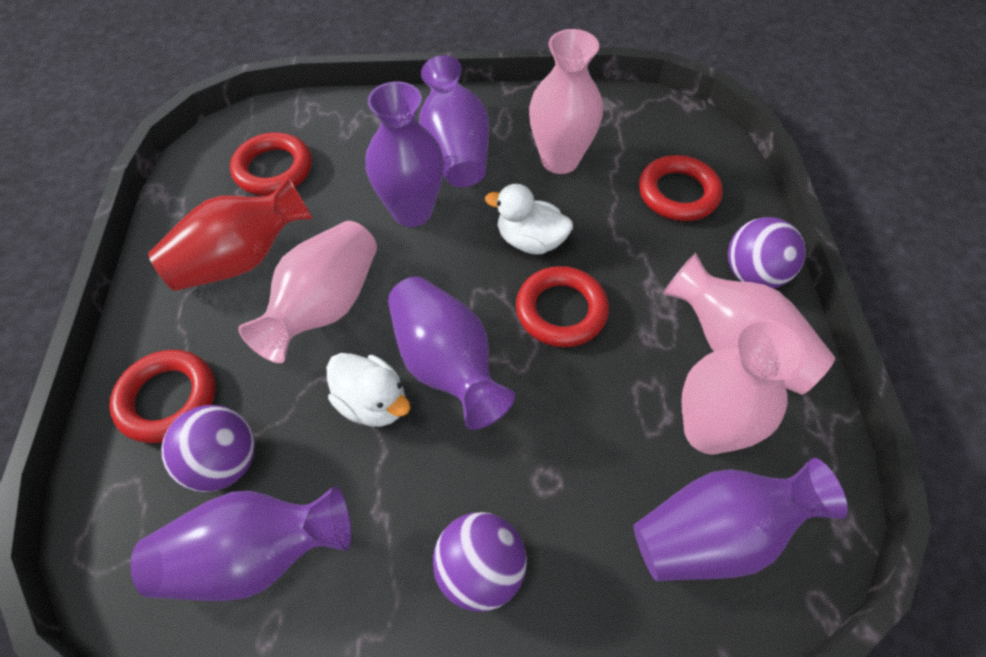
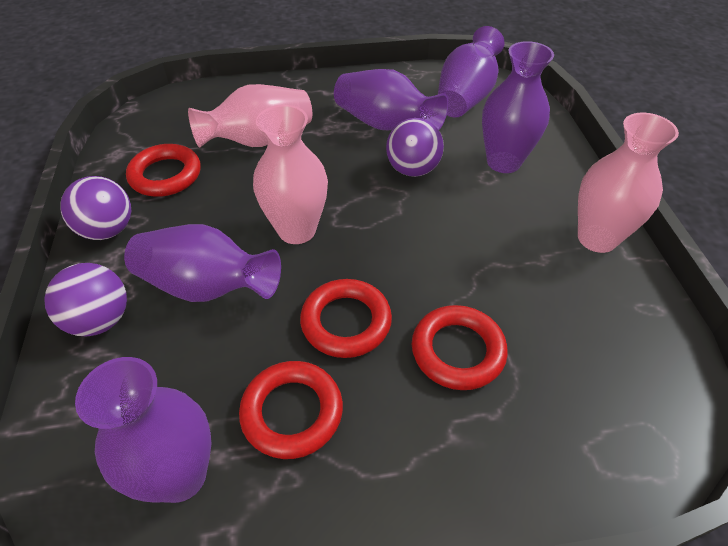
pink vase: [238,221,377,363] [529,29,603,174] [663,253,835,395] [682,319,806,454] = 4 -> [188,84,312,148] [253,105,328,244] [578,113,679,253] = 3
red vase: [148,176,313,291] = 1 -> none = 0
white duck: [327,353,410,427] [485,184,573,254] = 2 -> none = 0

